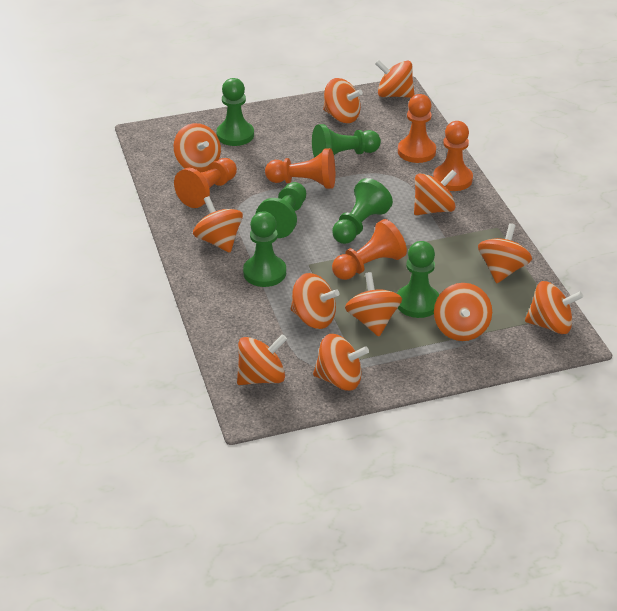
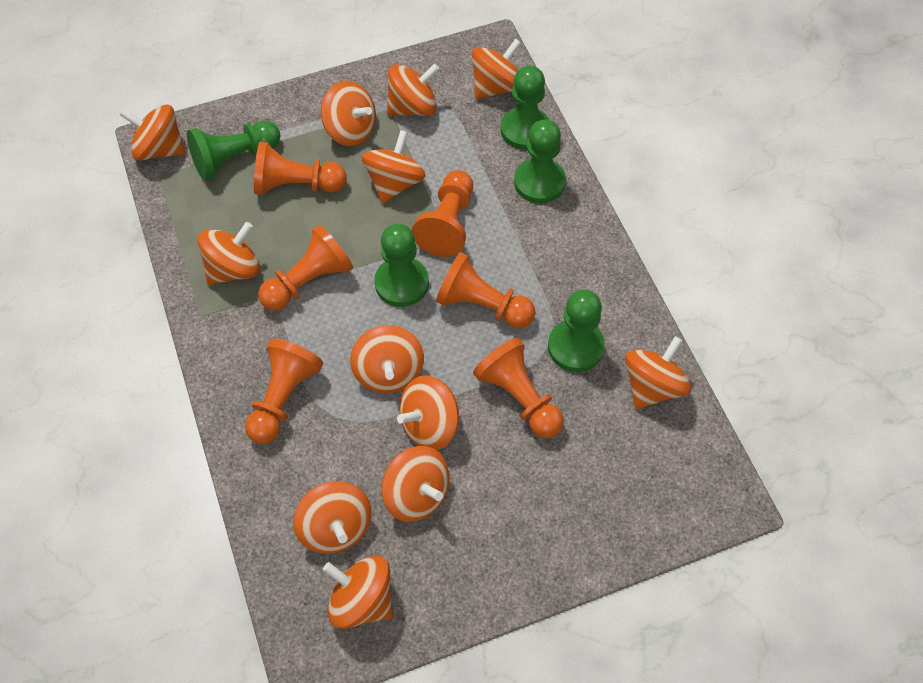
green pawn: [216,78,254,146] [243,211,286,287] [255,182,306,238] [312,124,381,158] [332,178,393,244] [397,241,439,318] = 6 -> [187,121,280,181] [374,224,429,307] [501,65,549,150] [514,119,566,204] [548,290,605,372] = 5
orange pawn: [174,158,237,208] [265,148,335,189] [332,219,407,280] [398,94,436,163] [433,121,473,191] = 5 -> [245,339,323,444] [254,142,347,195] [258,225,353,311] [412,170,473,257] [436,252,536,328] [473,338,564,438] = 6

